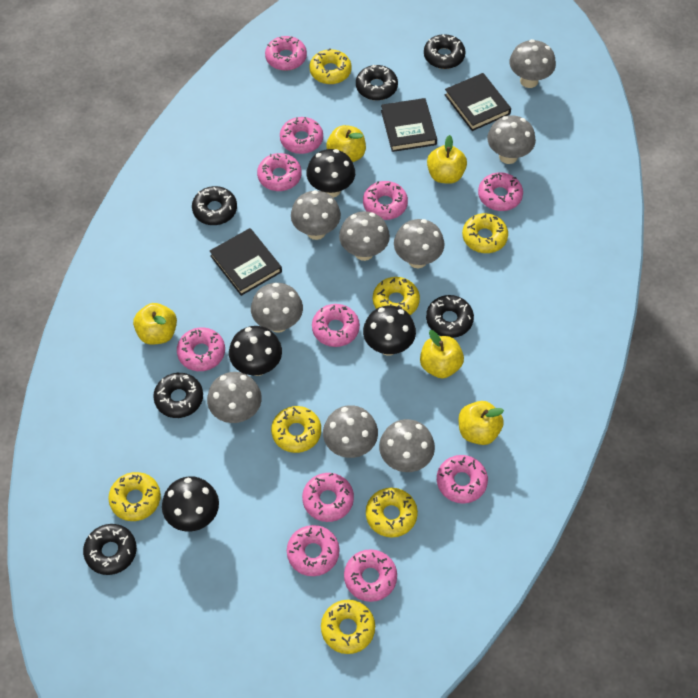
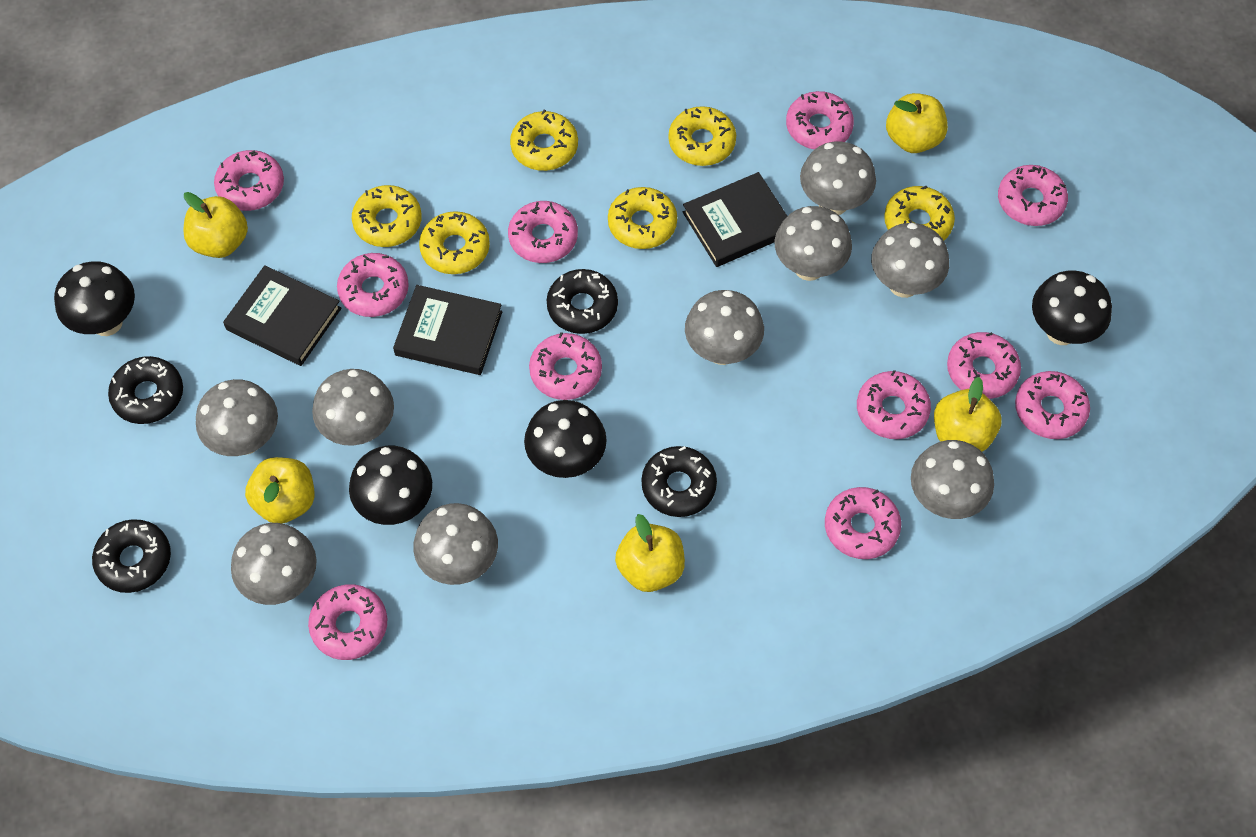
black donut: [83,524,137,575] [153,373,203,418] [192,186,237,225] [356,65,398,100] [424,34,466,69] [426,295,474,338] = 6 -> [92,519,171,593] [108,356,183,424] [547,269,618,334] [641,446,717,517] = 4
yellow donut: [108,472,161,521] [271,406,321,453] [309,48,352,84] [321,600,375,654] [366,488,418,537] [373,277,420,315] [462,213,508,253] = 7 -> [352,185,422,247] [419,211,490,274] [510,109,578,171] [608,187,677,249] [668,106,736,166] [884,185,955,240] = 6

